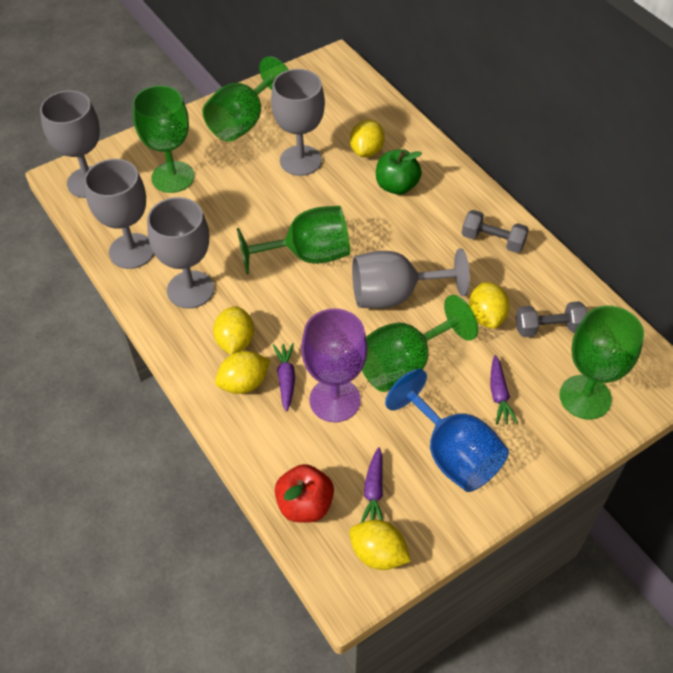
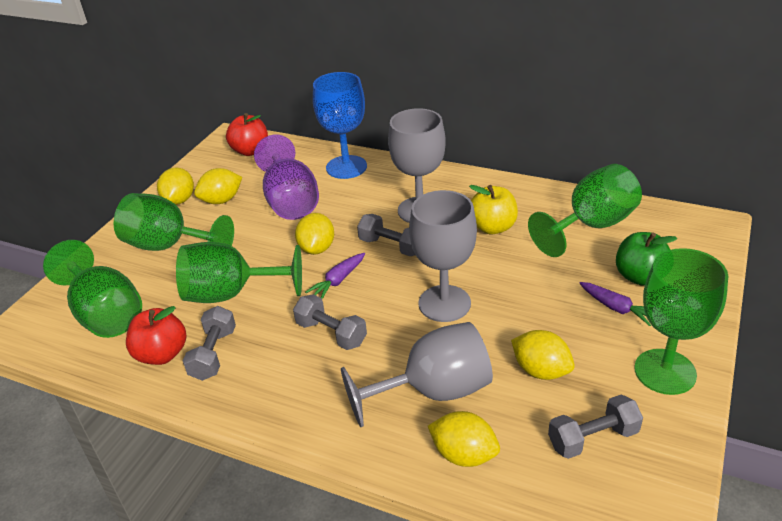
grey dumbbell: [462,210,529,253] [516,301,588,337] = 2 -> [183,306,236,381] [293,294,367,350] [357,214,415,256] [548,395,643,459] = 4
grey goblet: [40,90,100,198] [84,159,154,269] [147,197,214,309] [271,69,325,176] [352,248,470,309] = 5 -> [341,322,493,427] [388,108,446,223] [409,190,477,322] = 3
purple carrot: [273,343,295,412] [361,447,383,523] [491,355,518,425] = 3 -> [305,253,365,299] [579,282,651,326] = 2
red apple: [275,464,334,523] = 1 -> [126,306,186,365] [226,113,268,156] = 2
yellow apple: none = 0 -> [469,185,518,234] = 1

